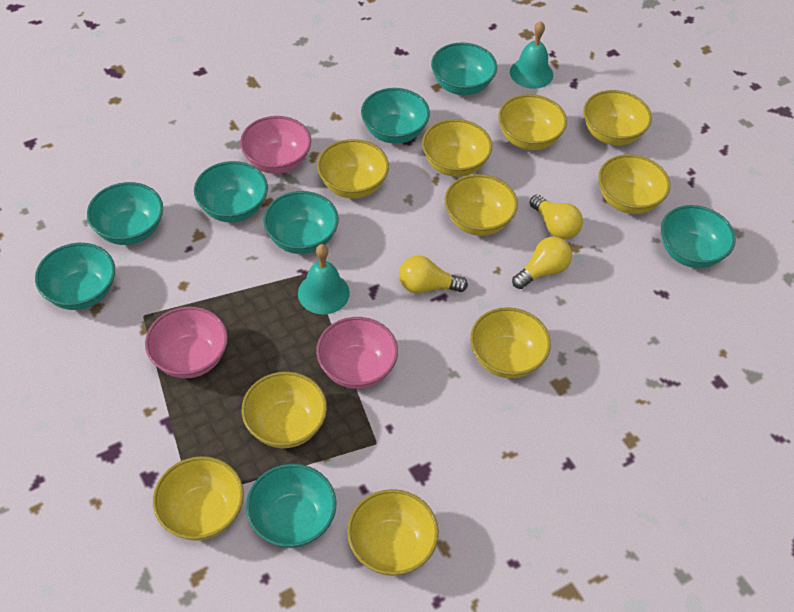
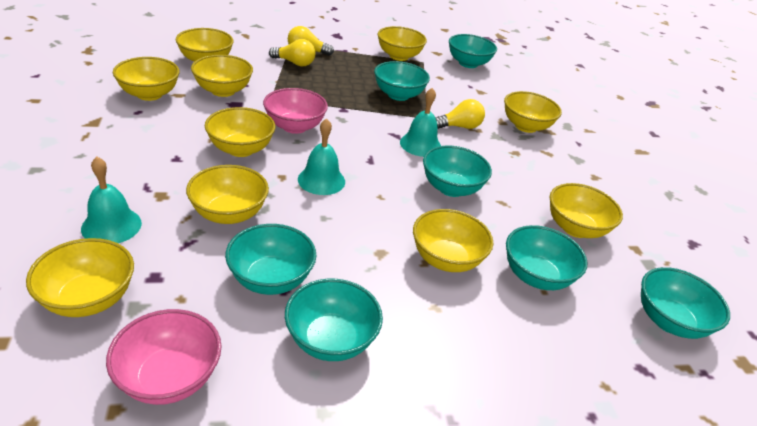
pink bowl: [145,307,228,378] [240,116,311,174] [316,317,398,389] = 3 -> [106,309,221,405] [263,88,328,134] = 2
turquoise bell: [298,244,350,314] [510,21,553,89] = 2 -> [81,157,142,243] [298,118,345,195] [400,88,441,157] = 3
turquoise bowl: [35,243,115,310] [87,182,163,245] [194,161,268,222] [246,464,336,548] [263,191,339,254] [361,88,430,144] [431,42,497,95] [661,205,736,268] = 8 -> [225,224,316,295] [285,279,383,361] [374,61,430,101] [423,145,492,197] [449,34,497,68] [506,225,587,290] [641,267,730,339] = 7

